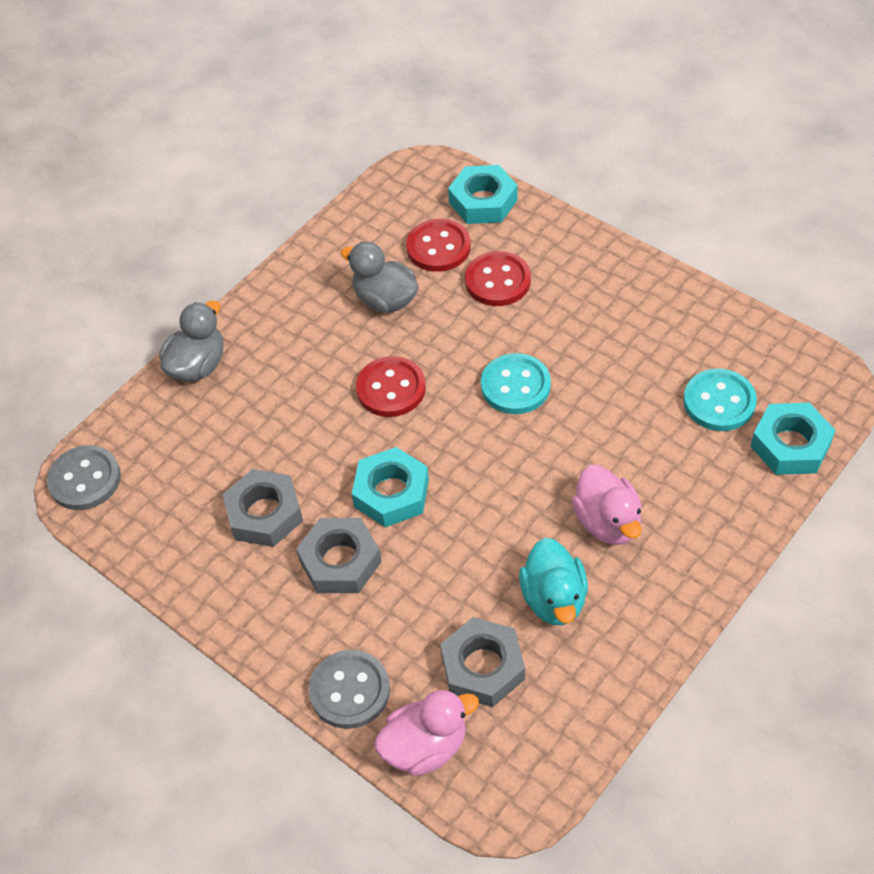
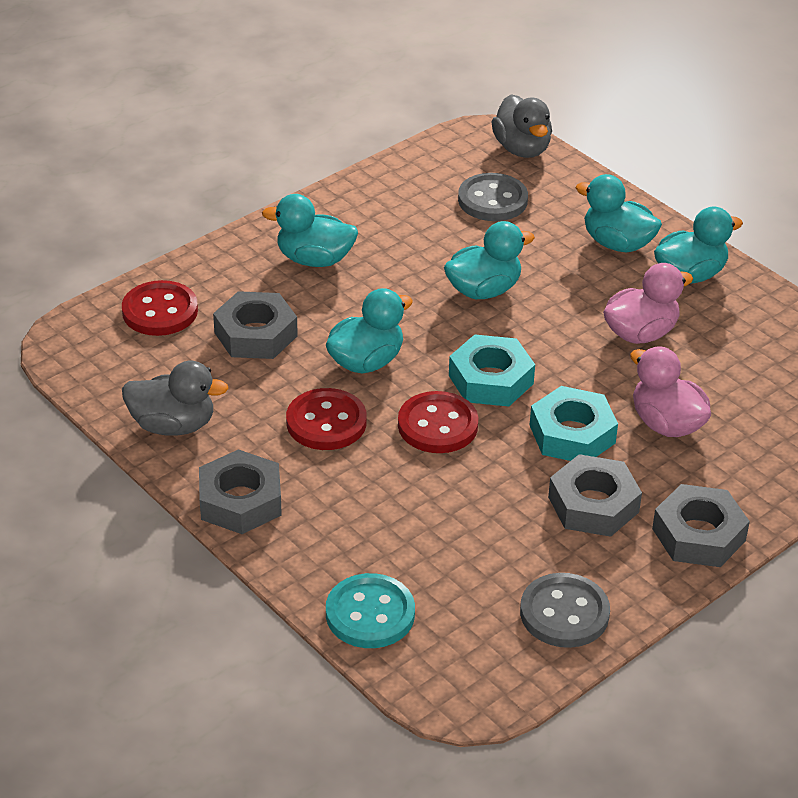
grey nut: [223,469,303,547] [296,518,382,593] [440,617,525,707] = 3 -> [199,449,282,534] [213,291,298,359] [548,454,642,537] [652,484,750,567] = 4
turquoise button: [481,353,551,414] [683,369,757,431] = 2 -> [326,573,415,648] = 1
turquoise duck: [519,538,588,625] = 1 -> [262,194,358,267] [326,288,413,374] [444,221,535,299] [576,174,662,252] [654,207,743,283] = 5
turquoise nut: [352,447,429,527] [448,165,518,224] [751,403,835,475] = 3 -> [449,335,535,407] [530,386,618,461] = 2

